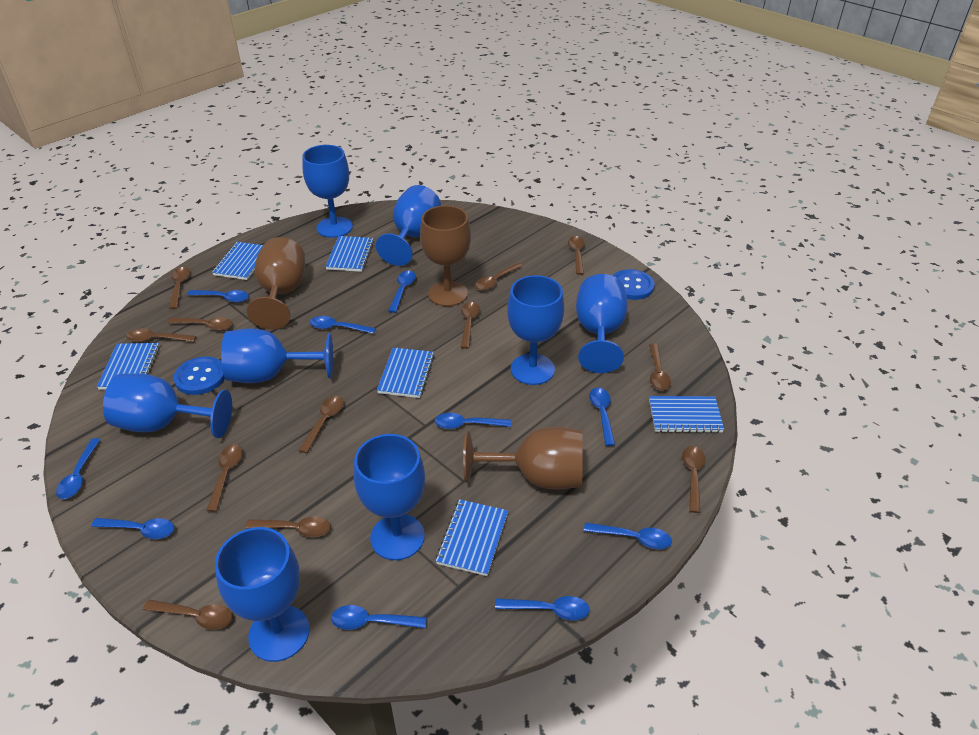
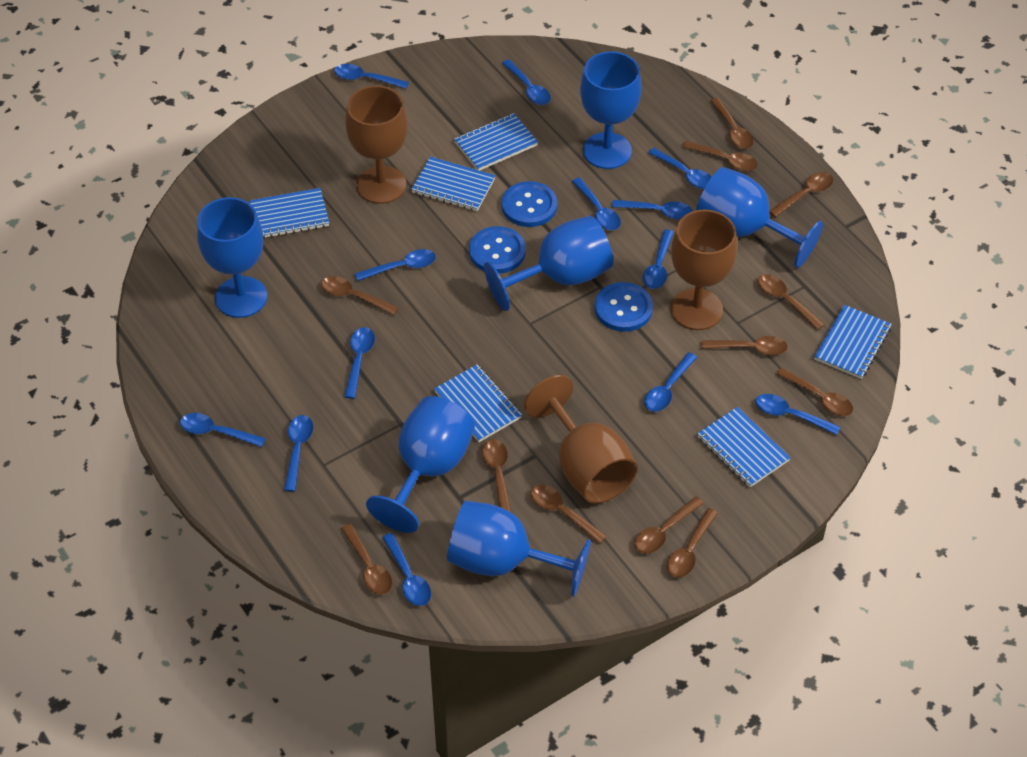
blue button: [173,357,225,395] [613,269,655,300] = 2 -> [469,226,526,273] [502,181,557,227] [595,282,653,332] = 3
blue goblet: [103,373,232,438] [215,527,310,662] [221,328,333,383] [302,145,353,238] [354,434,425,560] [376,185,441,266] [507,275,564,385] [576,274,628,373] = 8 -> [197,197,267,318] [366,396,475,533] [447,501,591,597] [484,216,613,311] [580,51,641,169] [696,167,823,268] = 6
blue spoon: [56,438,101,499] [91,518,174,539] [187,290,249,303] [310,316,376,334] [331,605,427,630] [389,271,416,313] [435,413,511,429] [495,596,590,620] [584,522,672,549] [589,387,615,446] = 10 -> [180,413,266,447] [284,415,313,492] [334,64,409,89] [344,327,375,399] [355,249,436,281] [382,533,431,606] [502,59,551,105] [572,177,621,230] [612,200,693,220] [643,229,674,289] [644,352,697,412] [648,148,711,189] [755,394,840,435] = 13

